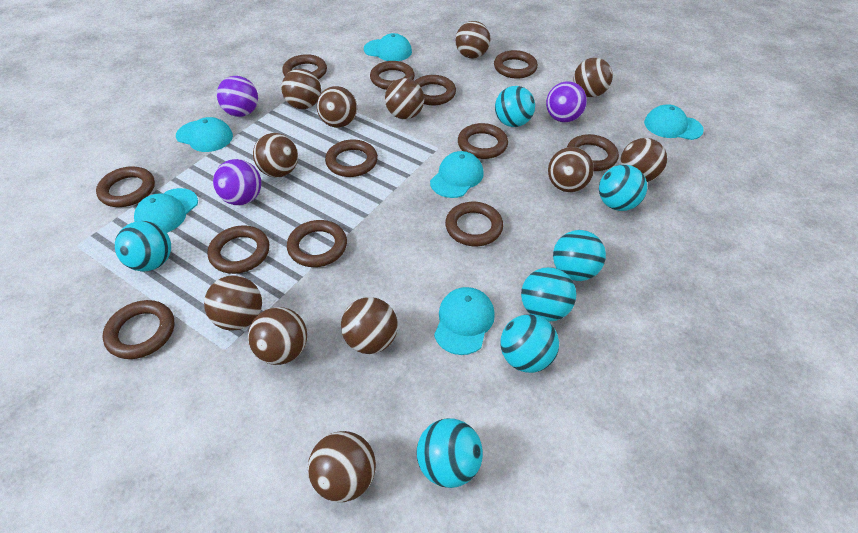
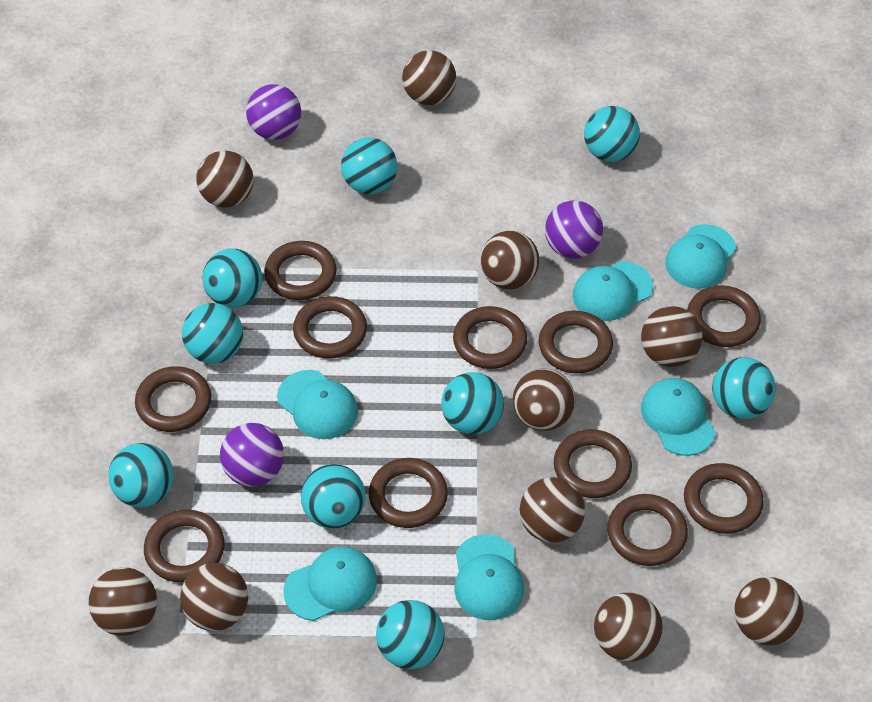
brown ball: [204,275,262,331] [248,307,307,365] [253,133,298,177] [281,69,321,109] [308,431,376,502] [317,86,357,128] [341,297,398,354] [385,78,424,119] [456,21,490,59] [548,147,594,192] [573,58,613,97] [620,138,667,182] = 12 -> [89,567,157,636] [180,563,248,631] [196,151,254,208] [402,50,456,105] [480,231,539,290] [513,369,575,431] [520,477,585,543] [594,593,663,662] [641,306,703,367] [734,577,804,645] = 10
brown ring: [96,166,155,207] [103,300,175,359] [207,225,269,274] [282,54,327,80] [287,220,347,267] [325,139,378,177] [370,61,415,90] [415,75,456,105] [445,202,503,246] [458,123,508,159] [494,50,538,79] [567,134,619,171] = 12 -> [135,366,211,432] [144,510,225,583] [264,241,337,300] [293,296,367,358] [369,458,448,528] [453,306,527,369] [539,311,613,374] [554,429,632,498] [607,494,688,566] [684,463,764,534] [687,285,761,347] = 11
turquoise ball: [115,221,171,272] [416,418,483,488] [495,86,535,127] [500,314,559,373] [521,267,576,322] [553,230,606,281] [599,165,647,211] = 7 -> [108,443,174,508] [182,303,243,364] [203,249,262,308] [301,464,366,529] [341,138,397,194] [376,600,445,669] [441,372,504,435] [584,106,640,162] [712,357,776,419] = 9

